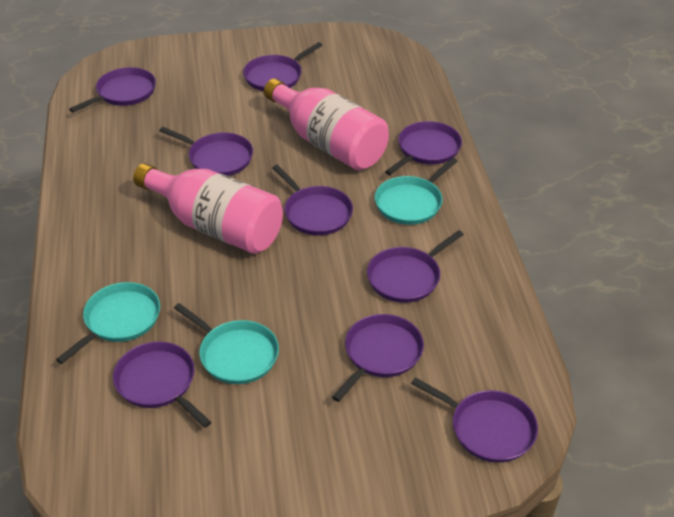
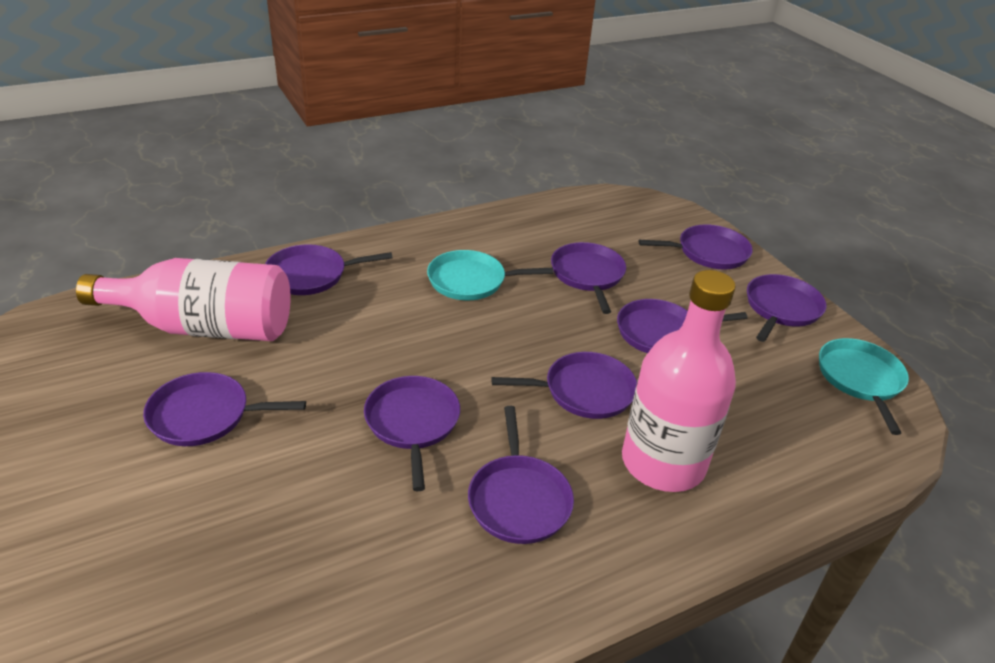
turquoise pan: [56,282,160,364] [174,303,279,384] [375,158,457,225] = 3 -> [427,250,553,300] [819,338,909,435] = 2

